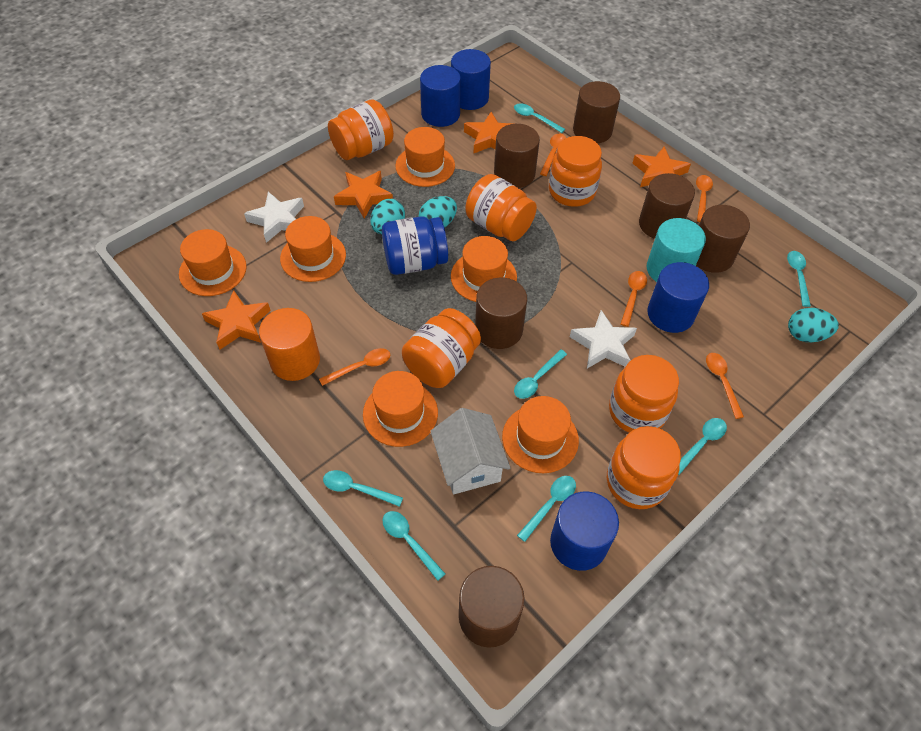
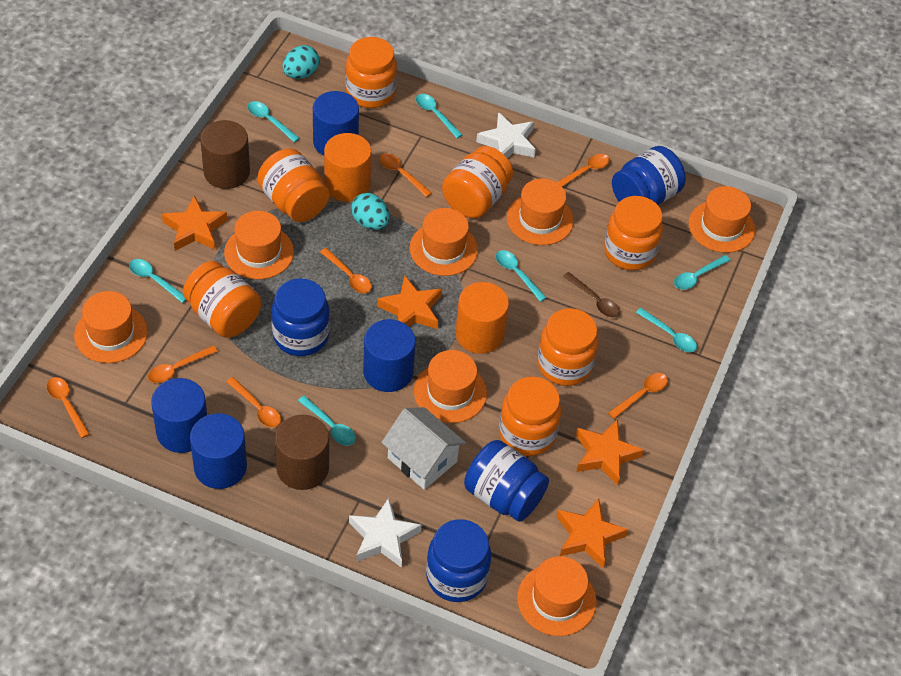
blue jar: [382,216,448,275] = 1 -> [271,278,330,356] [426,519,491,602] [464,440,549,522] [612,146,685,205] = 4
brown cylinder: [459,566,525,648] [475,278,527,349] [494,124,540,188] [573,81,620,143] [639,173,695,239] [696,205,750,273] = 6 -> [200,120,250,189] [275,415,329,490] = 2
brown spoon: none = 0 -> [563,272,620,317] = 1
orange cylinder: [259,308,320,381] = 1 -> [324,133,371,201] [455,282,509,354] = 2
orange hat: [179,229,247,296] [280,216,346,282] [363,371,438,447] [395,127,455,187] [451,236,517,302] [502,396,579,473] = 6 -> [74,291,148,363] [224,211,294,279] [410,208,478,276] [414,350,487,423] [507,178,574,245] [517,556,597,636] [689,186,755,253] = 7
orange jar: [328,99,394,160] [402,308,481,388] [465,174,537,241] [549,136,602,207] [607,426,681,509] [609,355,679,433] = 6 -> [183,261,261,338] [257,148,329,222] [345,37,397,108] [442,146,513,218] [499,377,561,456] [537,308,598,386] [604,196,663,270] = 7
orange spoon: [319,348,390,386] [540,134,566,176] [621,271,647,327] [696,175,713,222] [706,353,744,419] = 5 -> [47,377,90,438] [148,345,218,383] [226,377,281,428] [320,248,372,293] [379,153,432,197] [557,154,610,187] [608,373,668,419] = 7
turquoise cylinder: [647,218,706,282] = 1 -> none = 0
turquoise egg: [370,199,405,234] [418,196,457,228] [788,308,839,342] = 3 -> [282,45,319,79] [351,193,390,230] = 2

